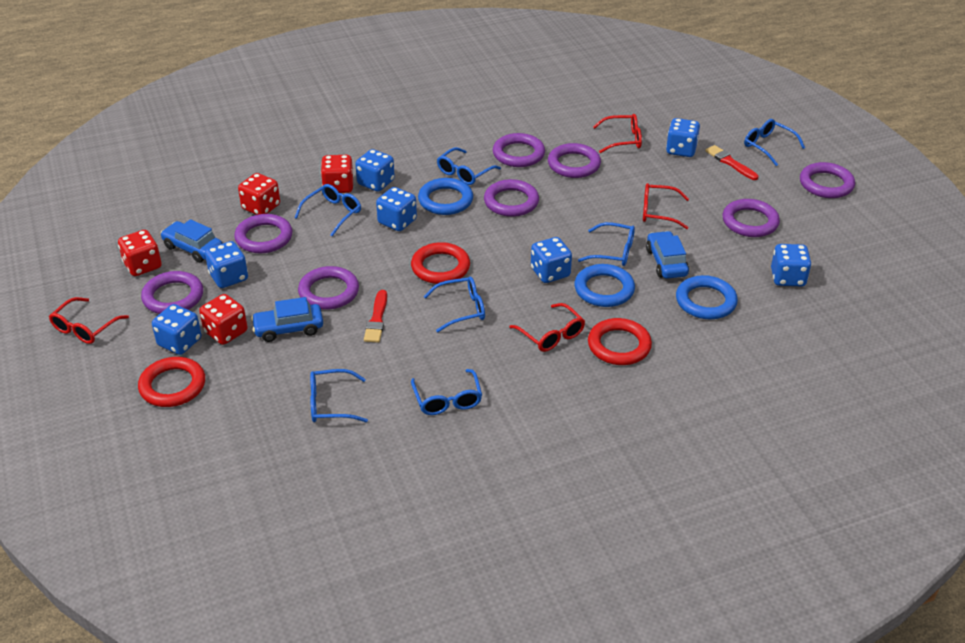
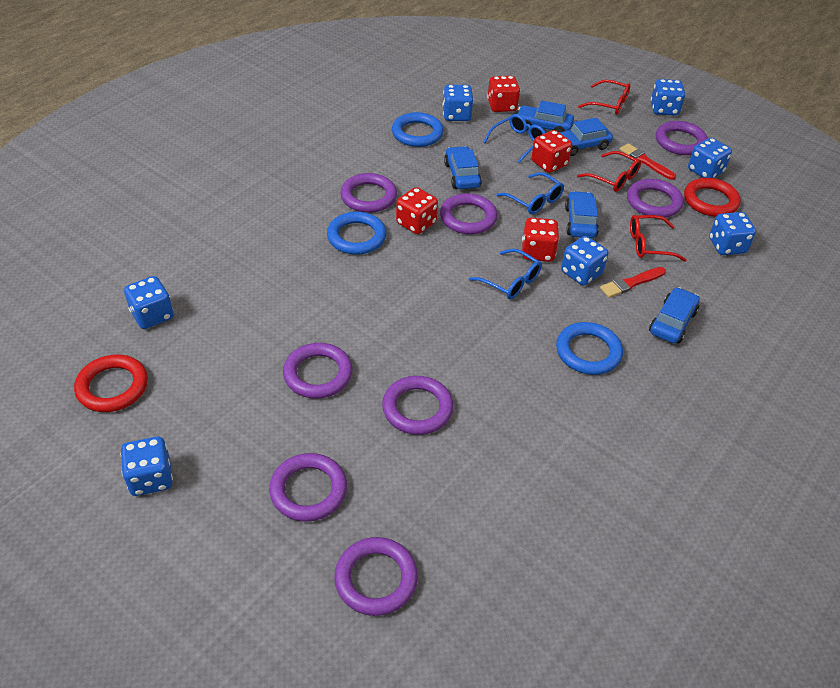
blue car: [160,219,222,263] [251,297,323,342] [646,231,689,279] = 3 -> [444,146,482,189] [518,101,574,132] [559,118,613,156] [565,191,599,238] [649,287,700,343] = 5
blue glasses: [294,184,361,236] [310,369,368,422] [411,369,482,415] [424,277,485,332] [437,147,501,185] [578,222,635,266] [744,119,805,166] = 7 -> [469,249,542,299] [483,114,546,163] [496,172,564,214] = 3
red glasses: [49,297,129,344] [509,303,585,352] [593,114,642,153] [643,183,689,229] = 4 -> [577,151,641,192] [578,79,631,115] [630,215,687,262] = 3
red ring: [138,357,205,407] [411,242,470,284] [588,318,652,365] = 3 -> [74,354,148,412] [684,178,741,217] = 2

